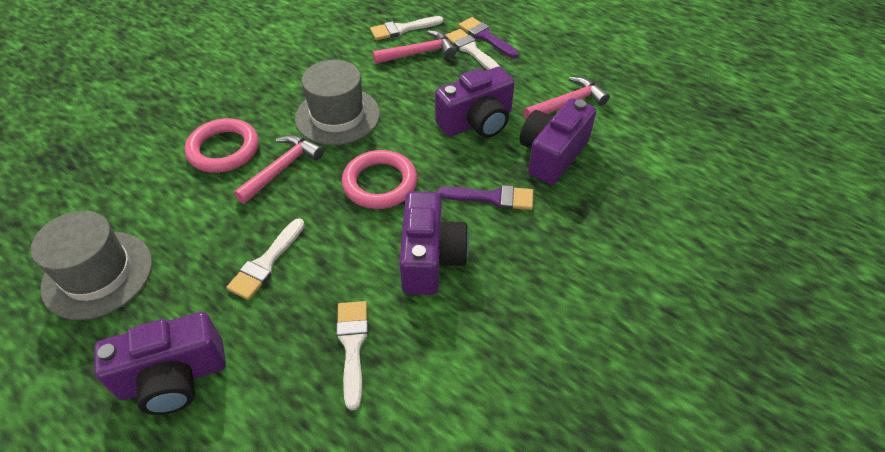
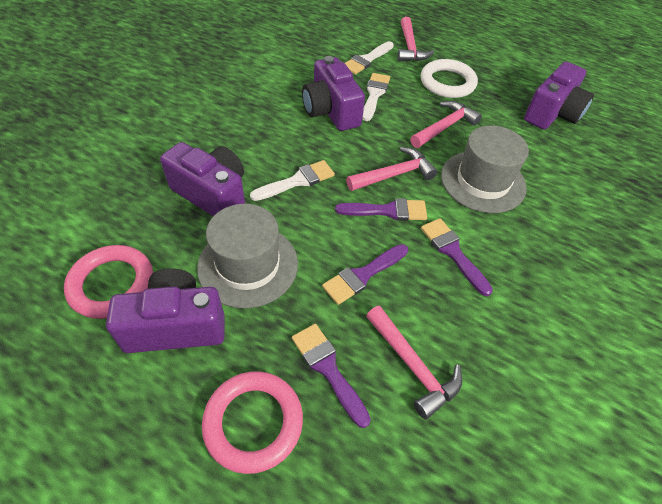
pink hammer: [234,135,324,204] [372,30,456,64] [523,77,610,119] = 3 -> [346,147,438,191] [366,306,462,419] [397,17,434,61] [410,101,482,148] = 4
purple brush: [437,185,534,210] [458,17,519,58] = 2 -> [292,324,371,428] [322,244,408,305] [335,198,427,221] [421,218,493,296] = 4
white brush: [226,218,305,300] [336,301,368,410] [370,16,443,40] [446,29,500,70] = 4 -> [250,160,335,201] [345,41,394,74] [362,73,390,121] = 3
white ring: none = 0 -> [421,59,478,98] = 1

